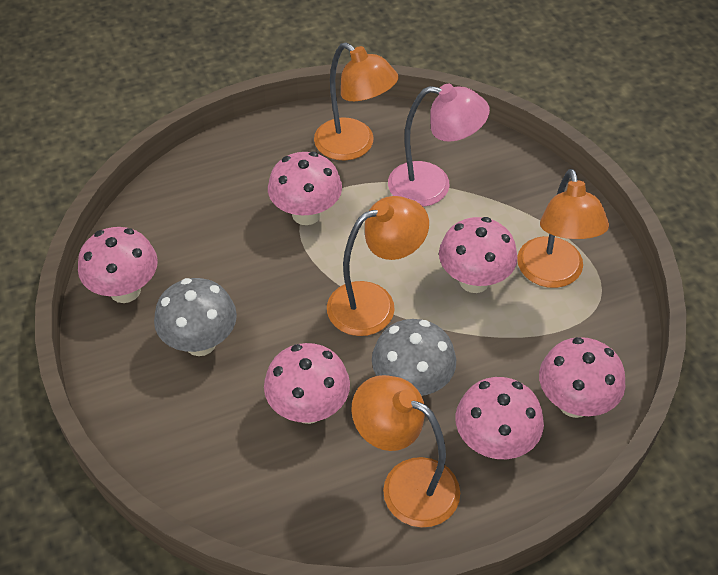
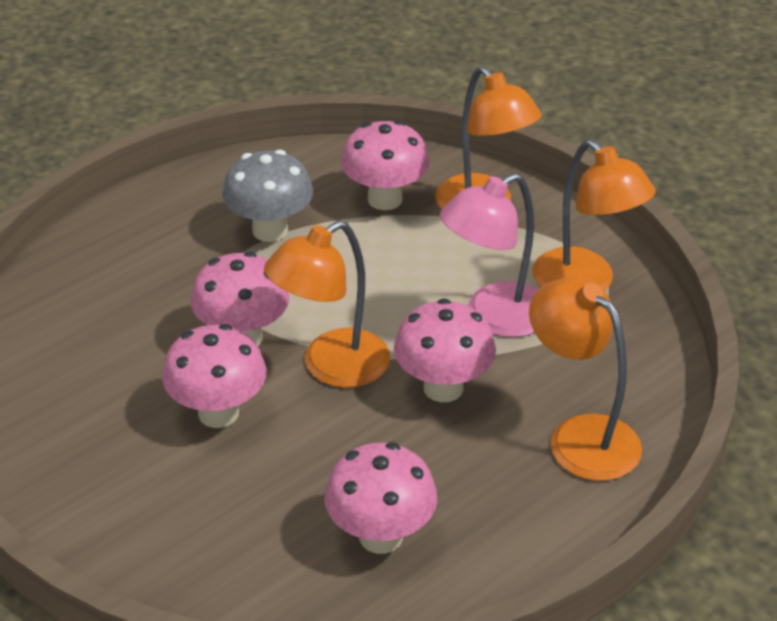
grey mushroom: [154,278,237,356] [372,319,456,396] = 2 -> [222,150,313,242] = 1
pink mushroom: [78,227,158,303] [264,343,350,424] [268,152,342,225] [439,217,518,293] [455,377,544,459] [539,337,626,418] = 6 -> [162,324,266,428] [191,252,289,346] [325,442,437,554] [341,120,429,210] [394,299,496,402] = 5

